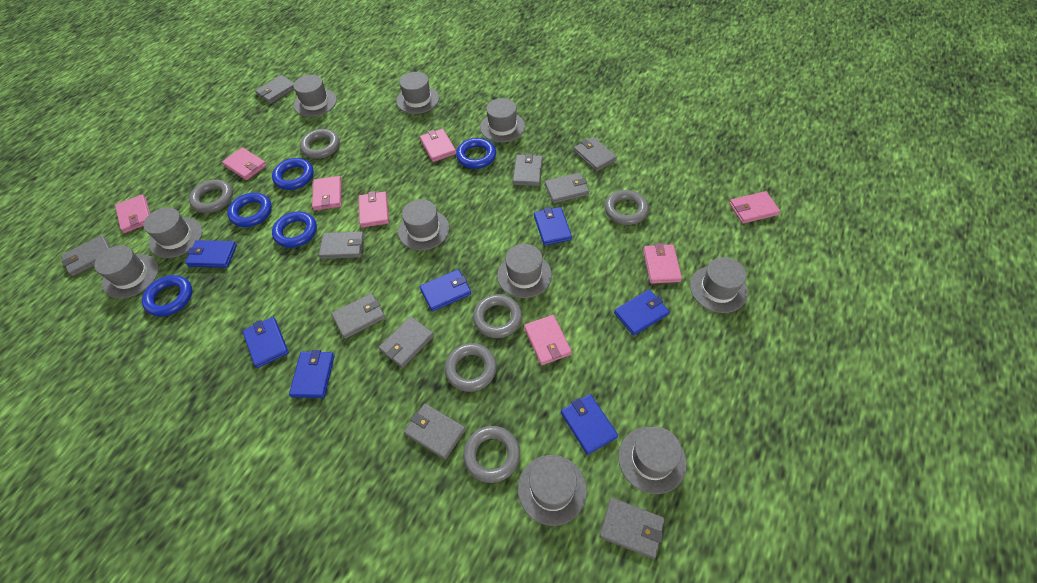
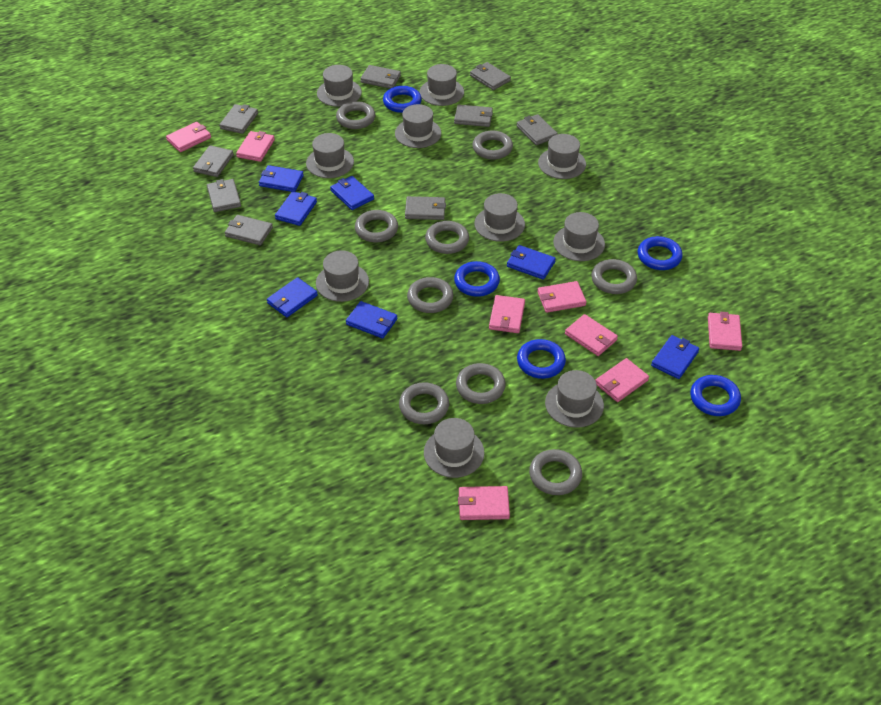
grey ring: [189,180,233,213] [300,129,340,159] [445,343,497,392] [463,426,520,483] [473,294,522,338] [605,190,649,225] = 6 -> [336,101,375,129] [355,210,398,242] [399,382,449,424] [407,277,453,313] [425,221,469,254] [456,363,506,404] [473,131,513,160] [529,449,582,495] [591,259,637,294] = 9
grey wallet: [61,235,110,276] [255,75,294,104] [319,231,364,259] [331,293,385,339] [379,316,434,368] [404,403,466,460] [513,153,543,186] [544,173,590,204] [574,137,617,172] [600,498,665,559] = 10 -> [193,145,234,177] [207,179,241,212] [219,104,258,134] [225,215,273,245] [360,65,401,89] [405,196,446,220] [454,104,493,127] [470,62,511,90] [516,114,558,145] = 9

